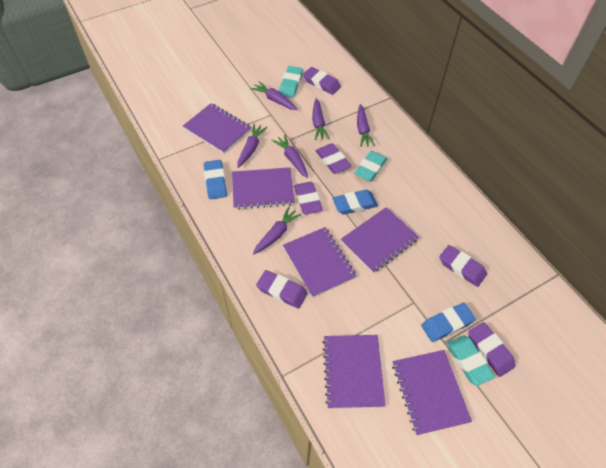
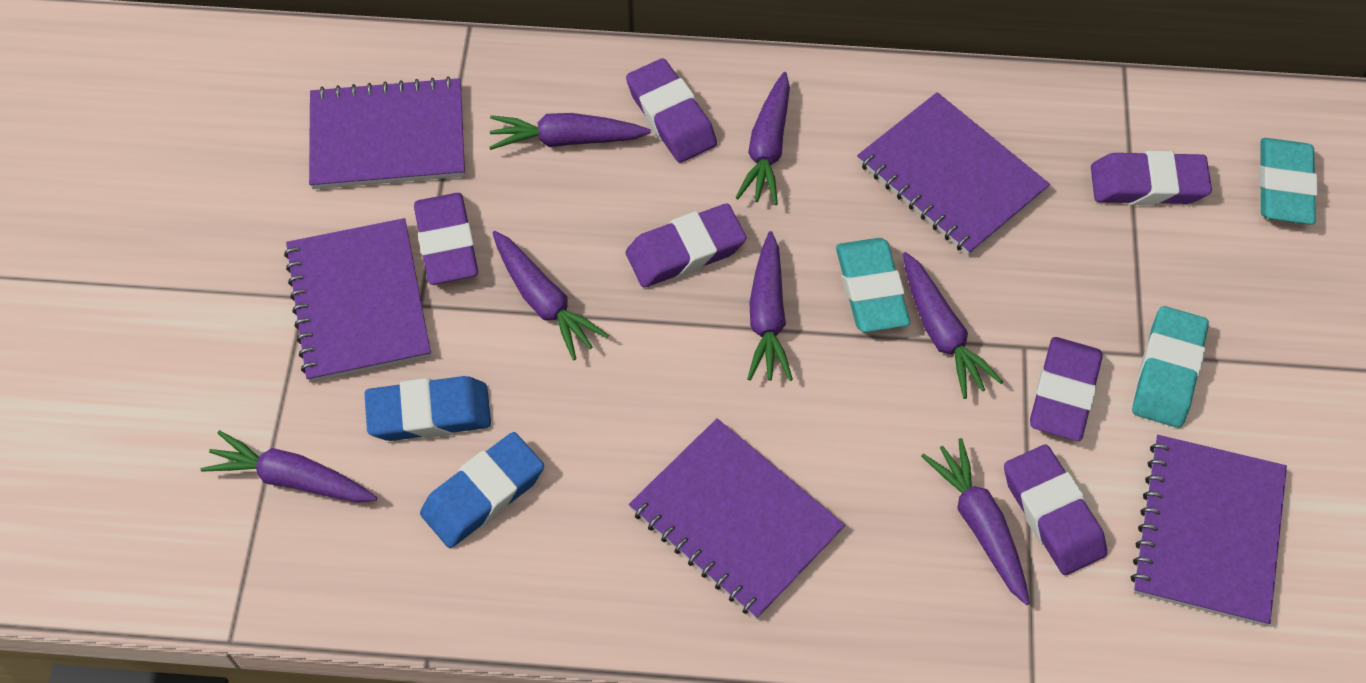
blue eraser: [204,160,227,199] [333,190,378,215] [421,303,476,342] = 3 -> [364,376,491,441] [420,432,544,548] = 2
purple carrot: [237,124,268,168] [250,81,297,110] [253,206,302,255] [272,135,308,178] [312,98,330,140] [357,104,375,147] = 6 -> [200,431,377,502] [489,113,651,150] [492,231,609,360] [735,72,790,205] [747,231,793,381] [903,252,1003,399] [921,438,1029,605] = 7
purple notebook: [183,103,251,154] [232,167,295,210] [283,227,356,298] [322,335,386,409] [341,207,419,273] [392,350,472,435] = 6 -> [284,218,431,382] [309,76,465,189] [629,418,845,619] [857,92,1050,256] [1131,435,1287,626] = 5

